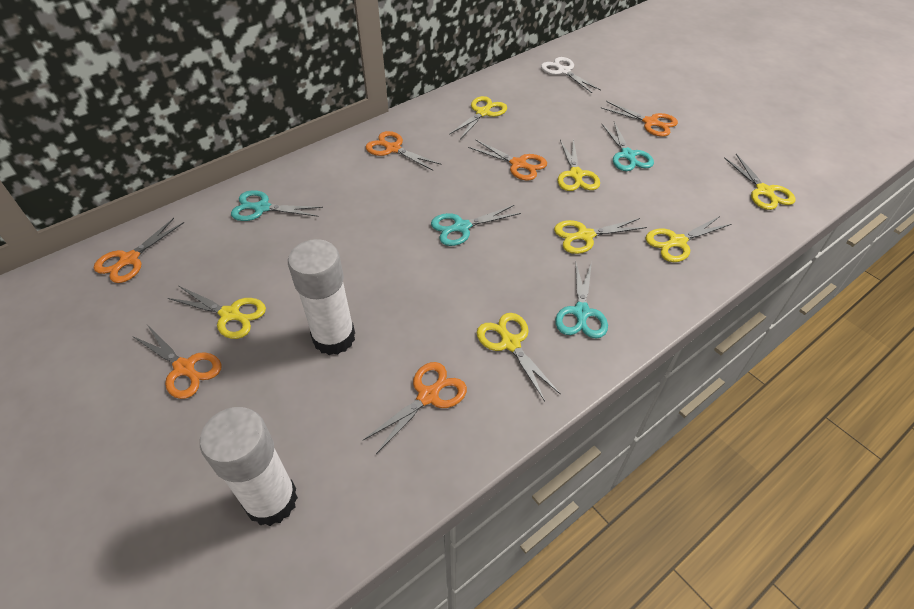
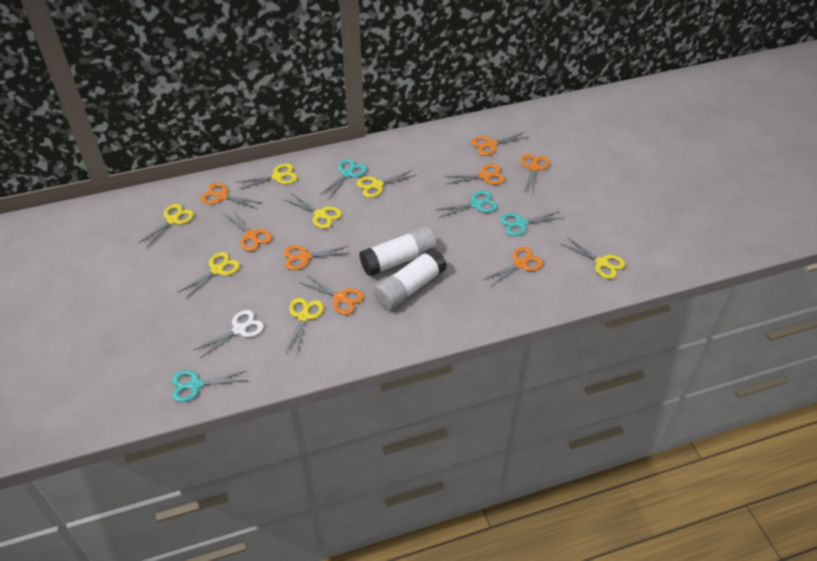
orange scissors: [94,218,184,283] [132,325,222,399] [362,362,467,454] [366,131,441,171] [468,140,547,181] [601,101,678,137] = 6 -> [201,183,262,209] [224,210,272,251] [284,245,350,270] [299,275,364,315] [445,164,505,185] [472,132,528,156] [483,247,544,288] [521,154,550,195] = 8

